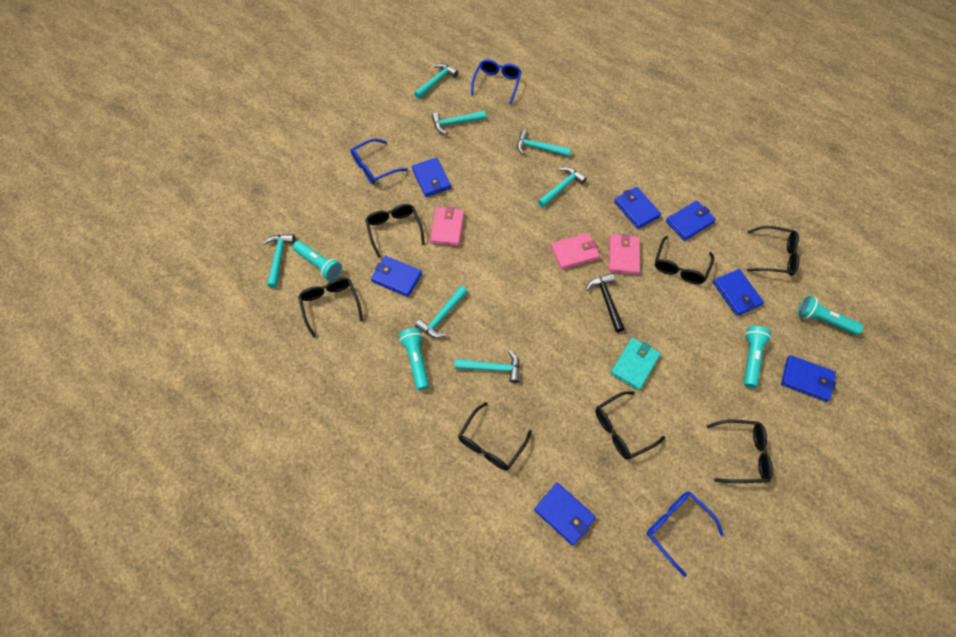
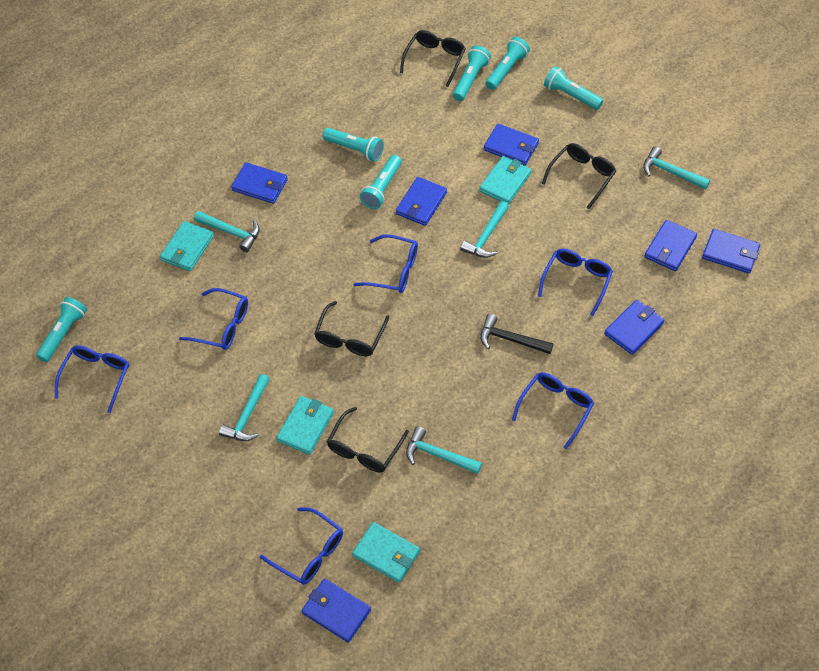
black glasses: [298,278,363,338] [365,204,425,258] [458,402,532,470] [595,391,665,459] [655,236,714,284] [707,420,773,483] [747,226,800,276] = 7 -> [314,301,389,356] [327,407,409,473] [400,30,466,87] [542,143,616,209] = 4
blue glasses: [351,139,408,184] [471,59,521,104] [647,492,724,577] = 3 -> [55,345,129,413] [179,288,248,350] [260,507,343,585] [353,234,418,293] [512,372,594,449] [538,249,613,316] = 6
pink wallet: [430,207,464,246] [551,233,600,270] [609,234,640,275] = 3 -> none = 0
turquoise flashlight: [293,241,342,281] [399,328,429,390] [744,326,771,388] [798,296,864,335] = 4 -> [36,297,87,362] [322,128,384,162] [360,155,402,209] [453,45,491,101] [485,37,530,90] [544,66,603,110] = 6
turquoise hammer: [263,234,295,288] [414,63,458,99] [415,286,468,338] [431,111,486,134] [455,350,520,383] [517,130,571,157] [538,167,587,208] = 7 -> [194,211,260,252] [219,374,270,441] [406,427,482,474] [460,201,509,258] [643,146,710,190] = 5
turquoise wallet: [610,338,660,391] = 1 -> [160,221,214,271] [276,396,334,455] [352,522,420,583] [479,156,532,205] = 4

